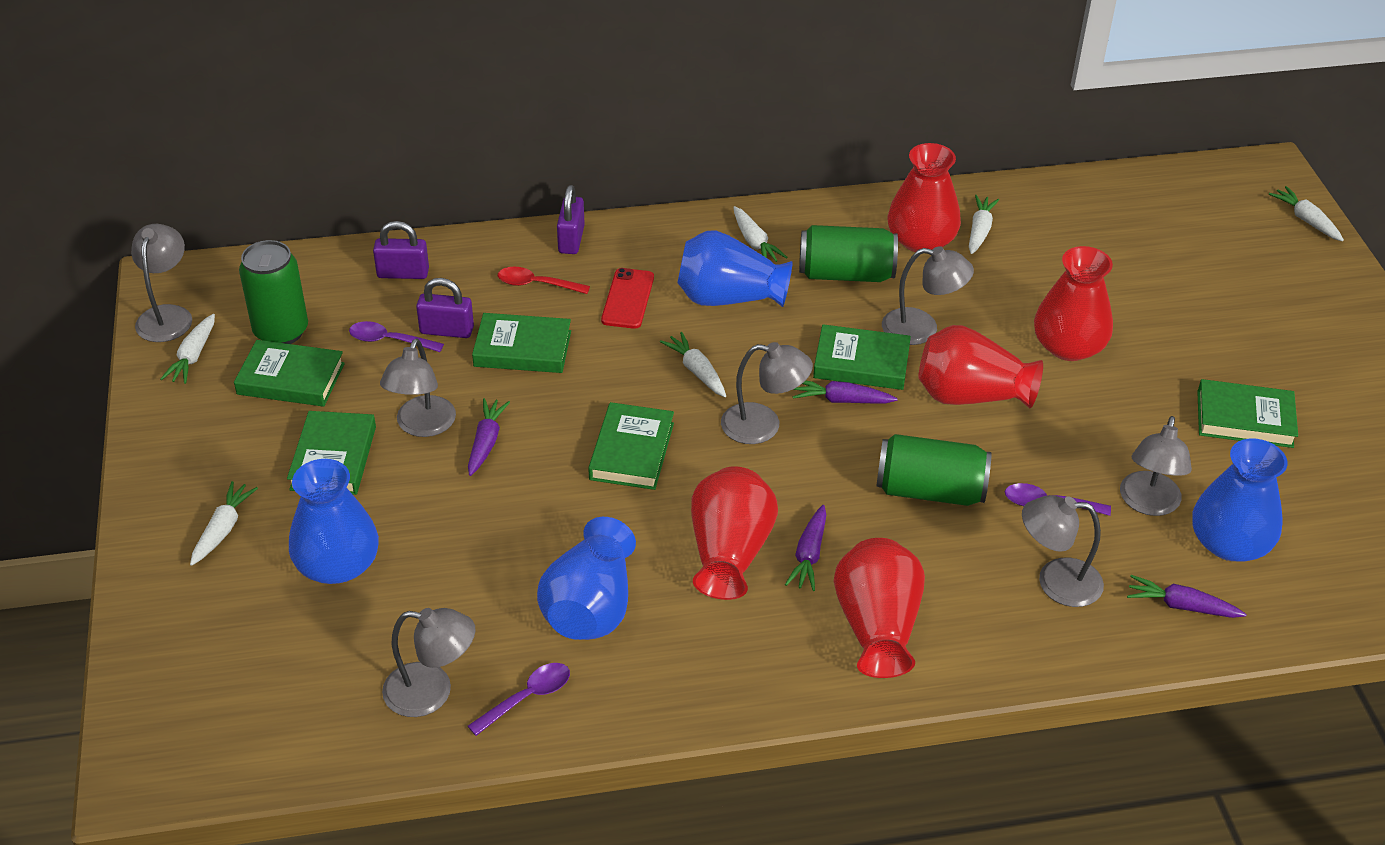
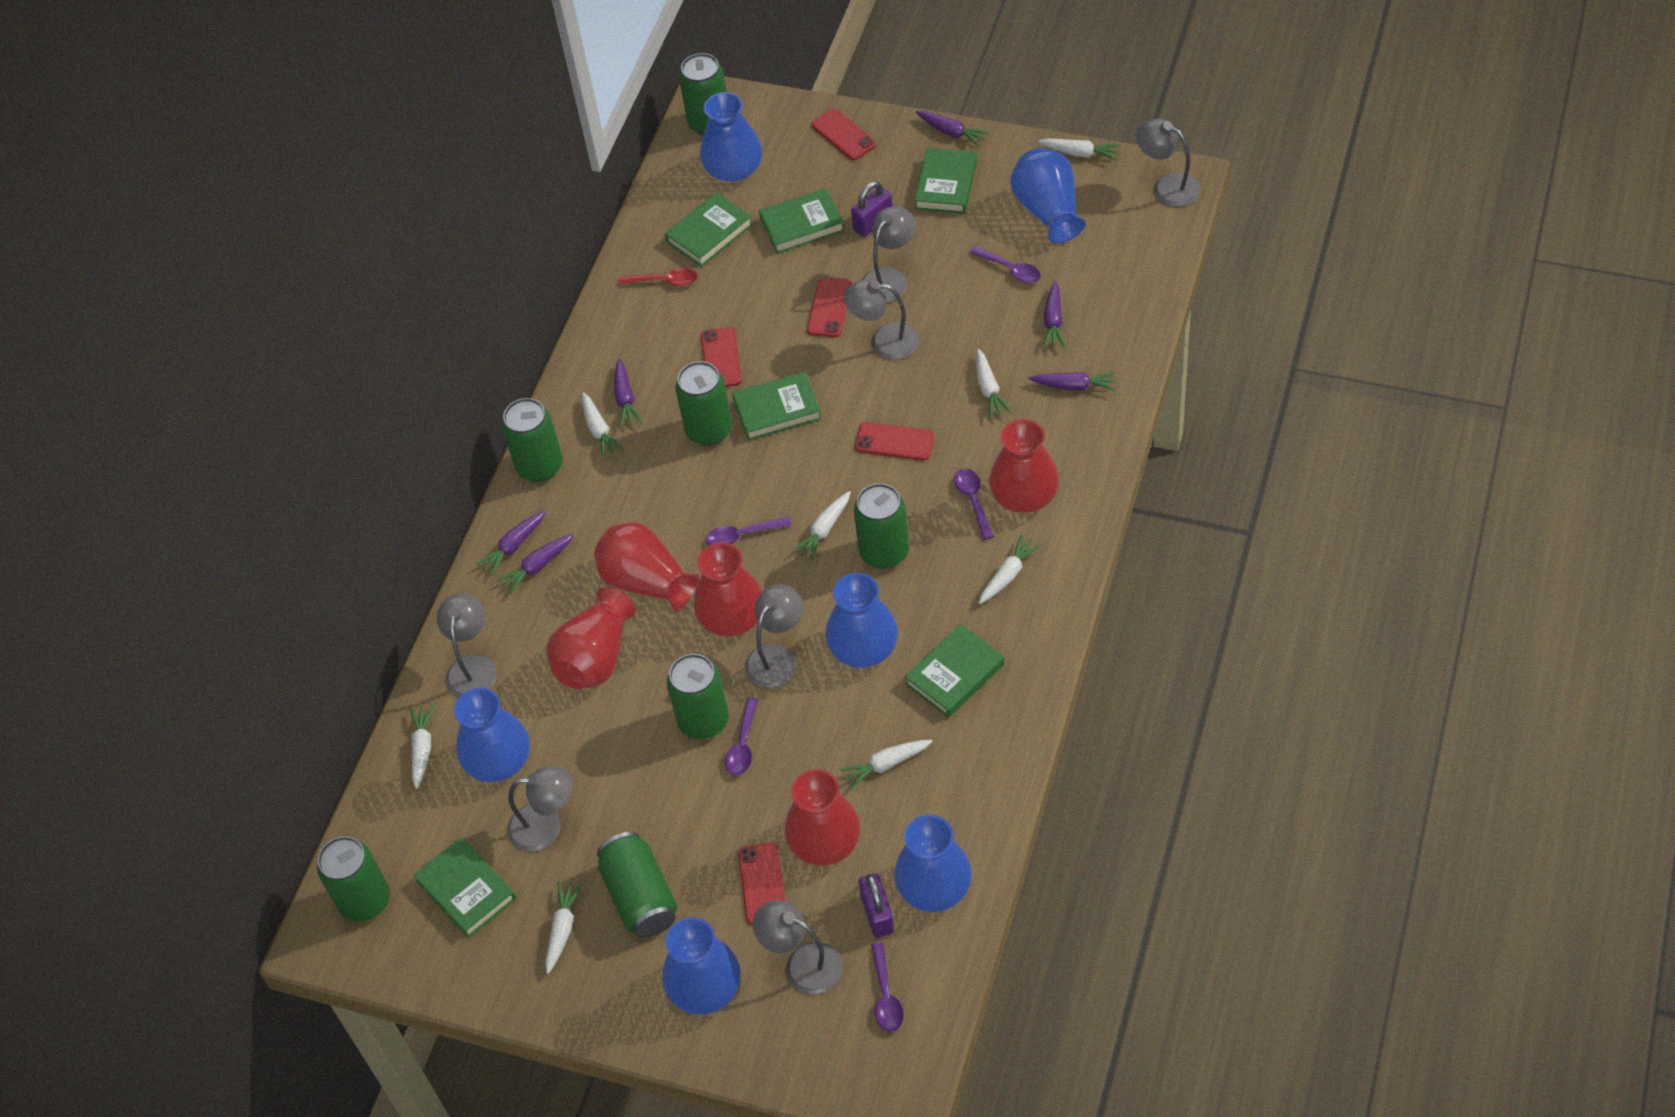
blue vase: [289,459,379,584] [537,517,636,640] [677,231,793,307] [1192,438,1288,561] = 4 -> [454,688,530,782] [662,917,741,1015] [700,92,762,182] [826,573,898,668] [894,815,972,912] [1010,148,1086,243] = 6
green can: [239,240,308,344] [799,225,898,282] [876,434,992,506] = 3 -> [317,836,390,922] [502,398,563,482] [597,832,677,938] [667,654,729,739] [675,361,732,446] [679,53,727,135] [854,483,909,569] = 7
purple carrot: [468,398,510,476] [785,505,826,591] [793,381,898,403] [1127,575,1247,618] = 4 -> [475,510,546,576] [496,534,574,594] [614,359,642,427] [916,111,989,146] [1028,372,1117,391] [1042,281,1065,348] = 6
purple padlock: [373,221,429,279] [416,278,474,338] [557,185,585,254] = 3 -> [851,181,893,237] [859,873,894,938] = 2
purple spoon: [349,321,444,352] [468,663,570,736] [1005,483,1111,516] = 3 -> [706,517,791,545] [725,697,759,775] [871,942,904,1032] [954,468,994,540] [970,246,1041,283] = 5
red phone: [601,268,654,329] = 1 -> [701,327,741,387] [738,843,785,925] [807,278,852,337] [811,109,876,160] [855,422,934,460] = 5
white carrot: [160,314,215,384] [190,481,258,566] [660,332,726,397] [733,206,788,262] [969,195,999,254] [1269,186,1344,242] = 6 -> [410,705,434,789] [545,881,583,974] [582,392,624,459] [792,491,851,561] [840,740,933,789] [976,349,1011,418] [979,534,1042,604] [1038,139,1120,160] = 8

